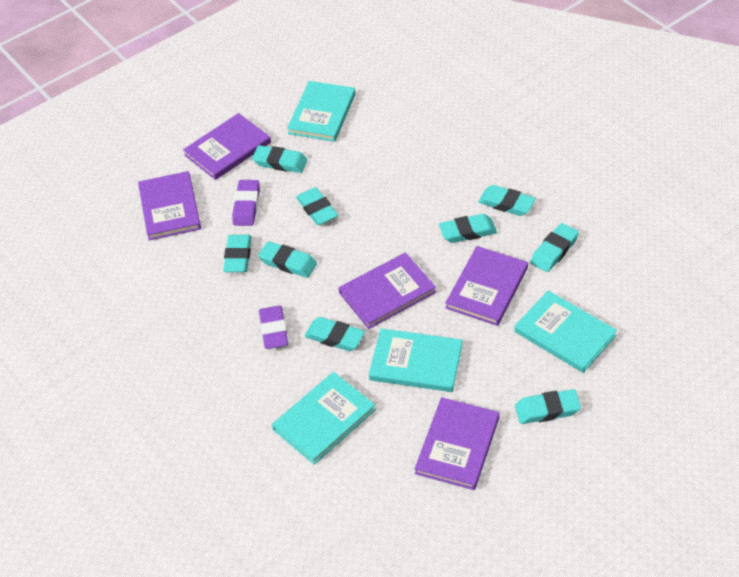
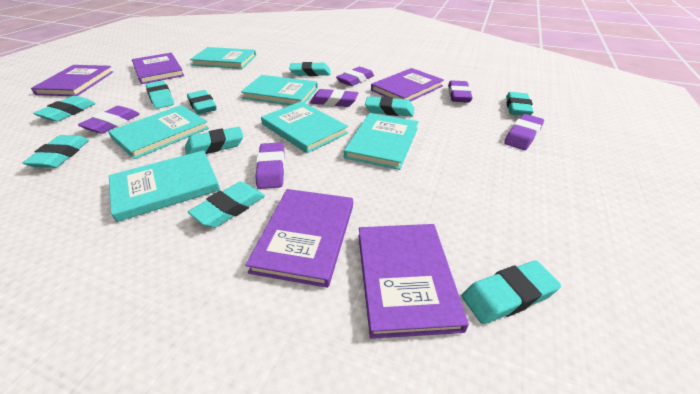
purple eraser: [232,180,260,226] [259,306,288,349] = 2 -> [78,106,140,134] [255,142,285,189] [310,89,358,107] [336,67,374,86] [448,81,473,103] [504,114,544,150] = 6
turquoise book: [272,372,376,465] [287,81,356,142] [369,328,463,392] [514,291,617,373] = 4 -> [108,105,209,159] [109,150,220,222] [190,47,256,69] [241,75,318,105] [261,101,348,153] [344,113,419,170] = 6
turquoise eraser: [223,235,251,272] [252,145,308,173] [258,241,317,278] [296,187,338,225] [304,317,365,351] [439,214,497,243] [478,185,536,216] [515,389,581,424] [530,223,579,272] = 9 -> [23,135,89,168] [33,96,96,122] [146,81,174,109] [185,127,243,155] [187,90,217,114] [188,182,265,228] [289,62,331,76] [365,96,414,117] [462,260,561,324] [506,92,534,116] = 10

